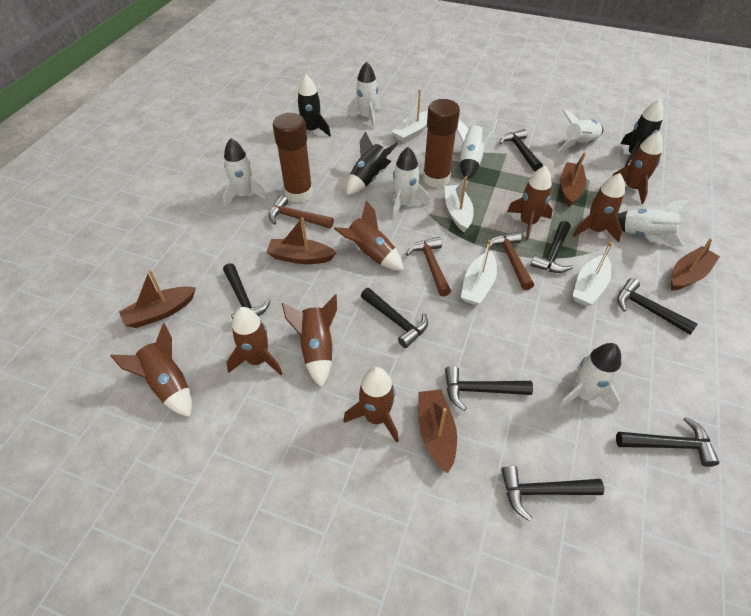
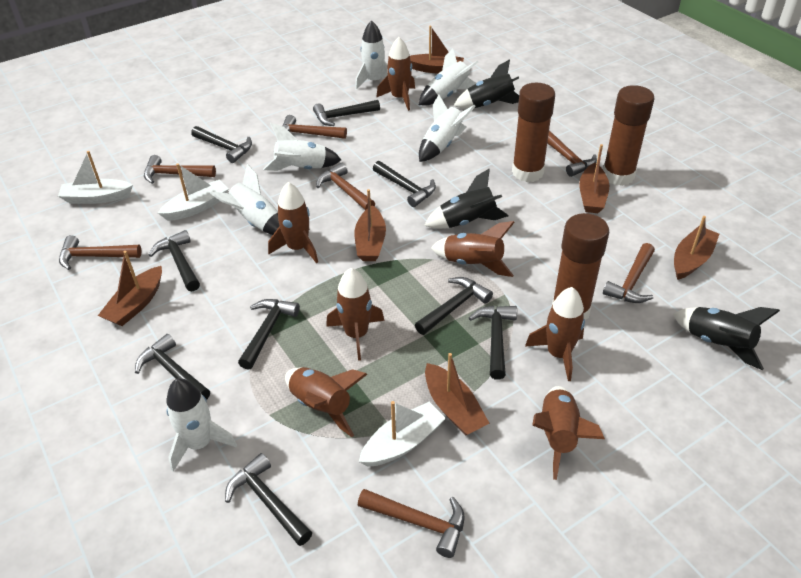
black hammer: [223,263,271,319] [361,288,428,348] [445,366,533,411] [499,129,543,172] [501,465,604,521] [530,221,573,273] [616,417,719,467] [617,278,698,334] = 8 -> [135,334,210,400] [149,230,200,291] [191,126,252,163] [225,453,312,546] [238,299,300,370] [313,100,380,126] [373,161,436,207] [415,277,493,335] [469,306,517,380] = 9
brown boat: [119,269,196,328] [266,217,337,264] [418,389,457,473] [560,152,586,206] [671,238,720,291] = 5 -> [98,251,162,326] [354,189,386,261] [410,26,464,73] [425,353,489,436] [579,144,610,213] [674,216,719,280] = 6
brown glue stick: [273,113,313,203] [423,99,460,188] = 2 -> [512,83,555,182] [552,213,609,320] [603,85,655,186] = 3
brown hammer: [269,195,334,228] [406,237,451,296] [486,232,534,290] = 3 -> [59,235,141,270] [144,155,216,184] [283,115,347,139] [316,163,375,210] [358,489,465,558] [547,130,597,177] [603,243,655,303] = 7
brown rocket: [111,323,192,417] [226,307,283,375] [282,294,337,388] [334,200,404,271] [343,367,399,443] [507,166,553,241] [573,173,625,243] [612,131,663,204] = 8 -> [268,182,318,263] [285,367,368,437] [326,268,384,361] [376,37,415,111] [431,221,515,277] [525,287,585,381] [532,386,605,480] = 7
white boat: [392,90,428,143] [444,176,474,232] [461,240,497,306] [573,242,612,306] = 4 -> [58,151,133,204] [158,163,229,221] [359,401,446,466] = 3
white rocket: [223,138,267,207] [347,62,381,129] [391,147,429,219] [456,119,497,180] [558,110,603,152] [558,343,621,411] [617,200,690,247] = 7 -> [166,378,237,471] [210,164,280,235] [263,123,341,171] [355,20,388,90] [419,48,478,106] [419,95,475,162] = 6

